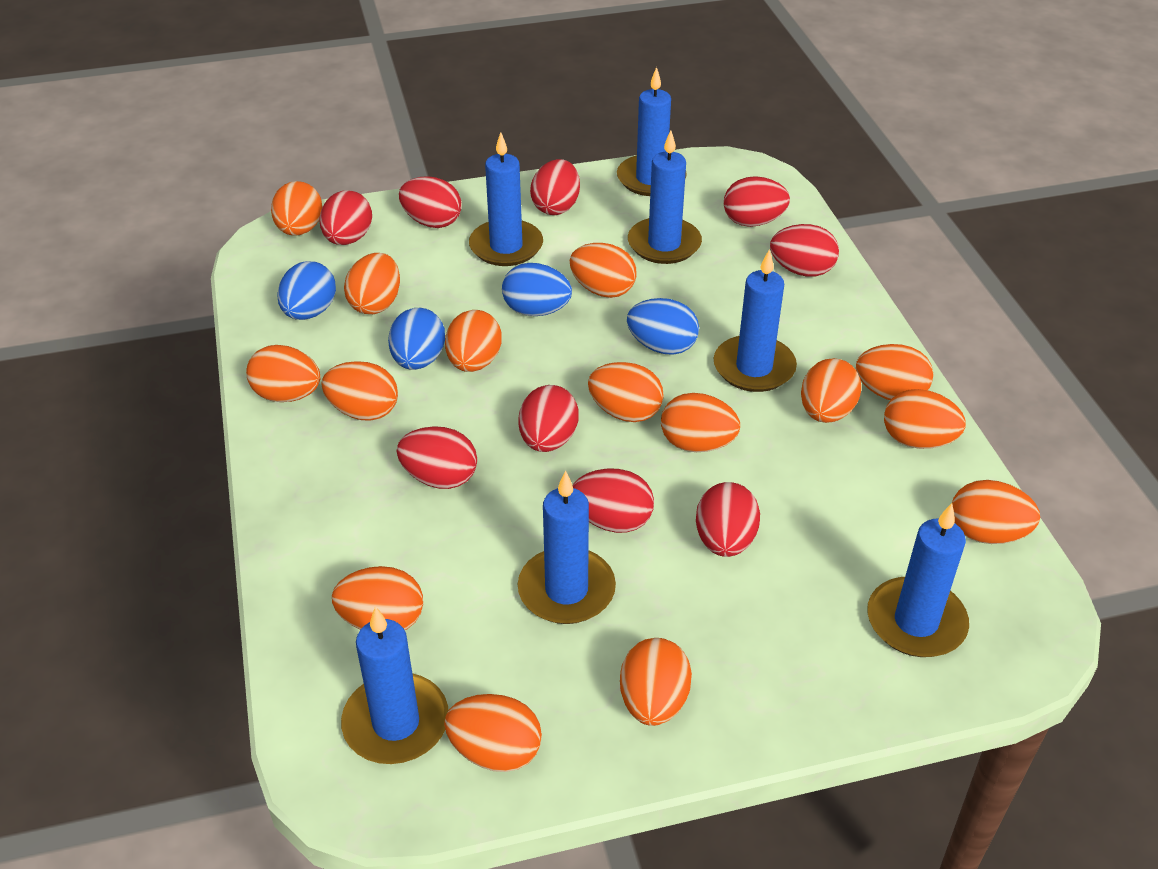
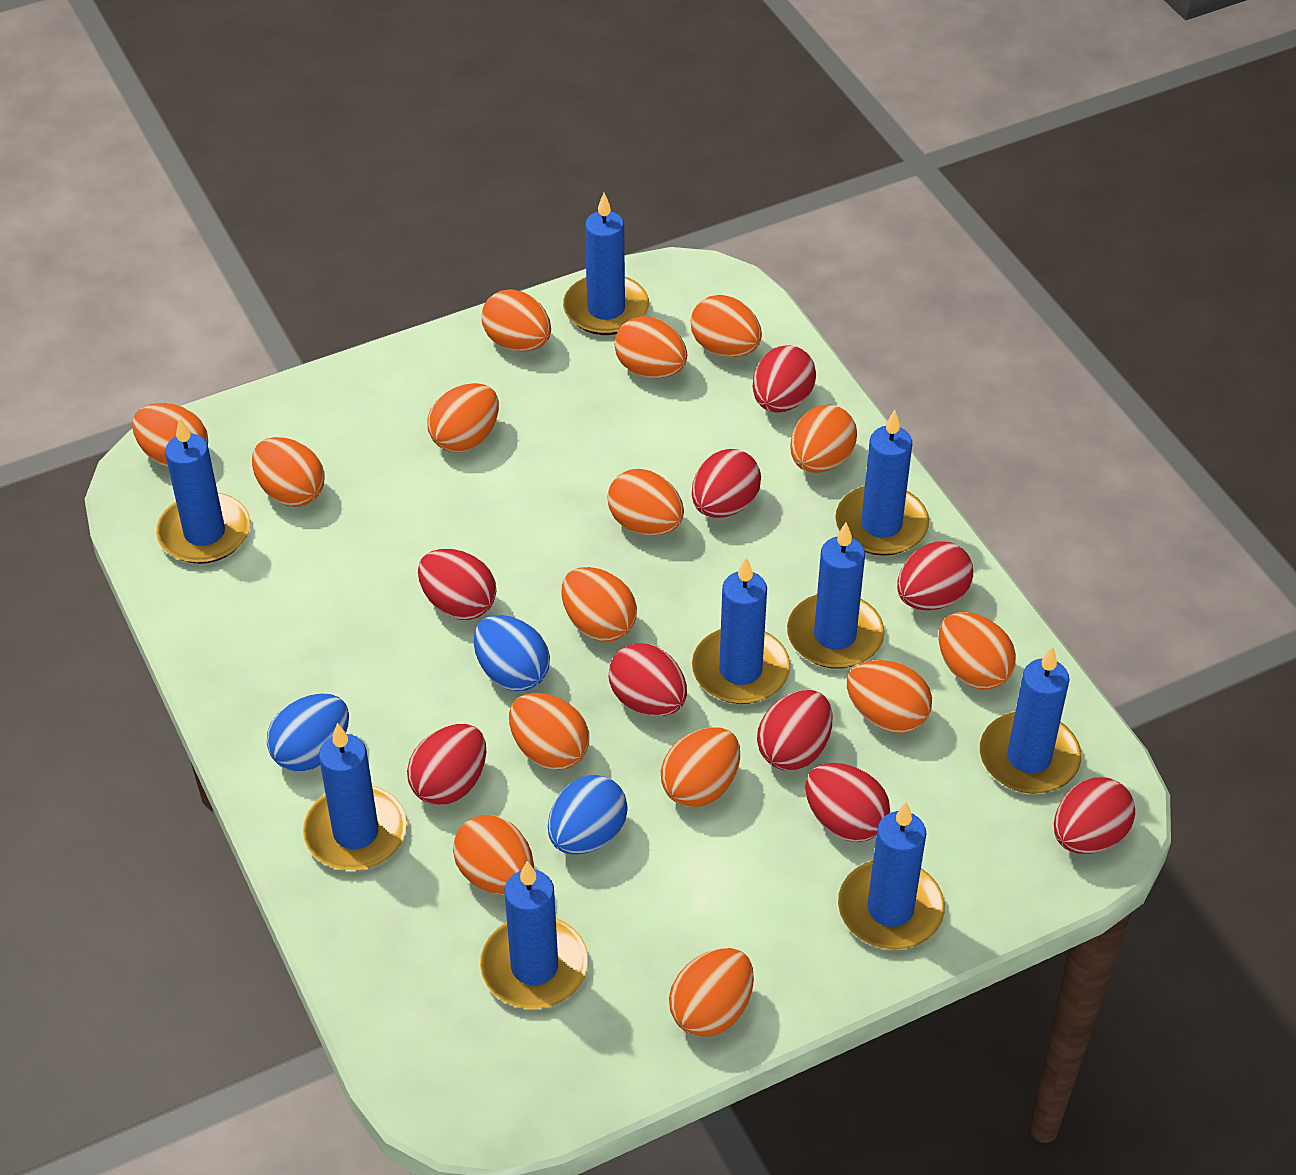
blue candle: [341,606,448,764] [469,132,543,266] [518,470,616,624] [617,67,687,196] [628,130,702,264] [714,249,797,392] [867,503,969,657] = 7 -> [156,418,250,564] [303,723,407,870] [480,861,588,1009] [563,193,649,335] [692,557,790,704] [787,522,884,669] [835,410,929,556] [838,802,945,950] [980,646,1081,794] = 9
blue egg: [277,261,336,320] [388,308,445,370] [502,263,572,316] [627,298,699,355] = 4 -> [267,693,349,772] [474,615,550,691] [548,775,628,855] = 3

